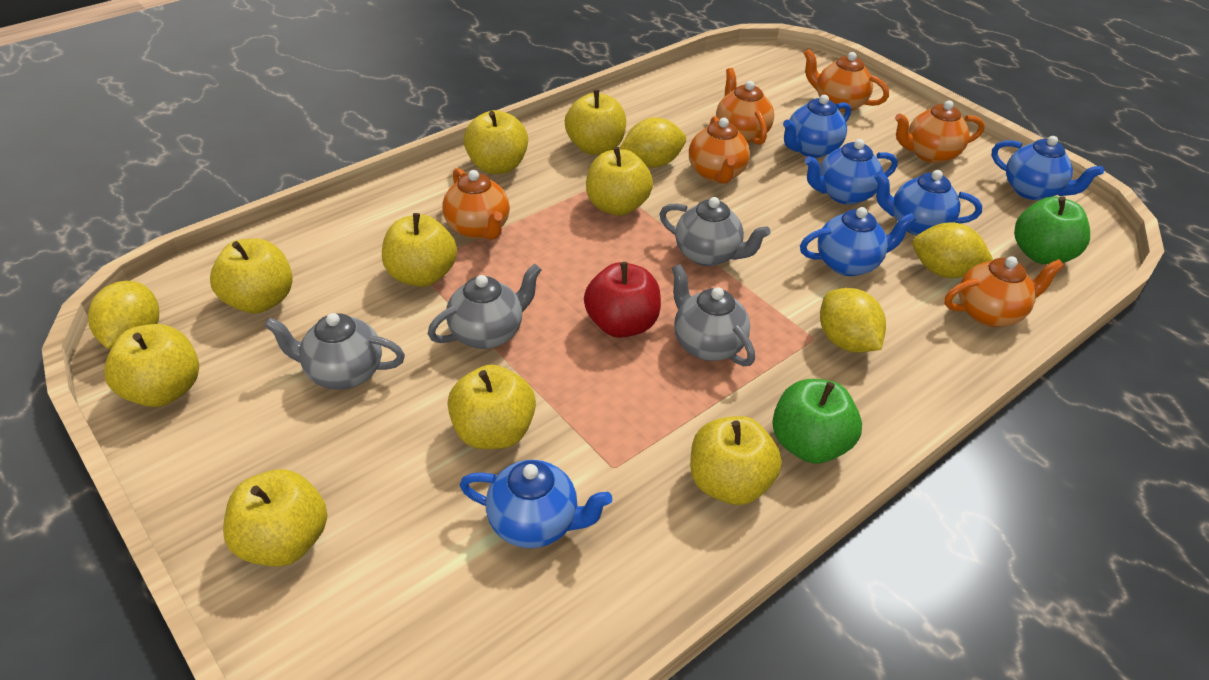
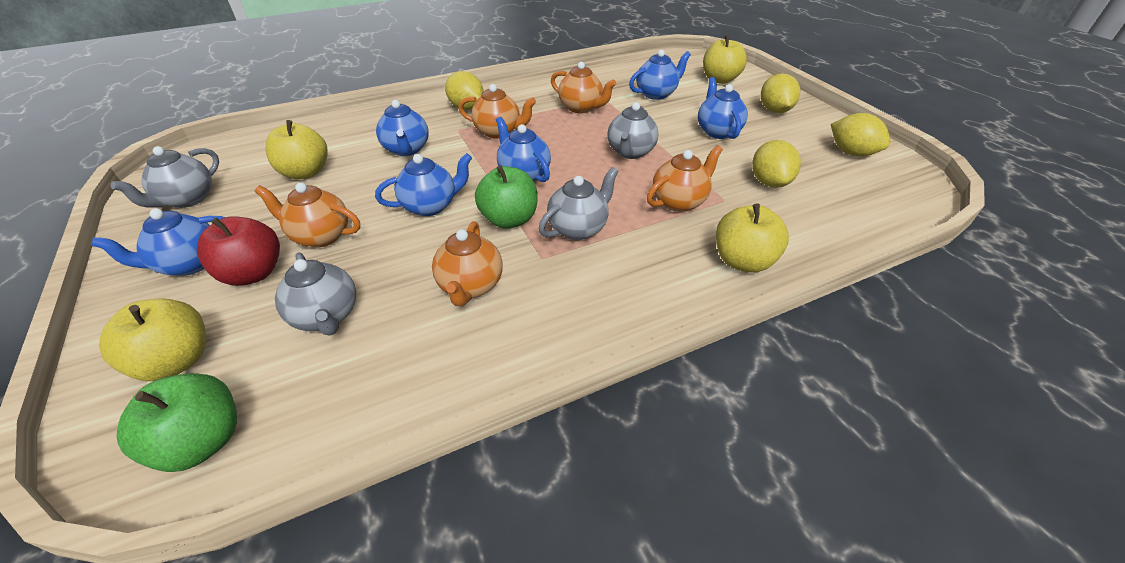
orange teapot: [442,168,510,240] [689,116,750,183] [716,68,774,145] [804,49,889,112] [895,100,985,163] [945,256,1064,327] = 6 -> [255,183,360,248] [432,221,503,306] [458,84,536,139] [551,62,616,113] [647,145,723,212] = 5
yellow apple: [104,324,199,407] [210,238,293,313] [223,470,327,566] [382,213,457,287] [448,365,536,449] [464,110,528,174] [565,90,626,155] [586,147,653,216] [690,416,782,505] = 9 -> [99,298,206,381] [266,120,328,179] [703,35,747,84] [716,204,789,273] = 4

